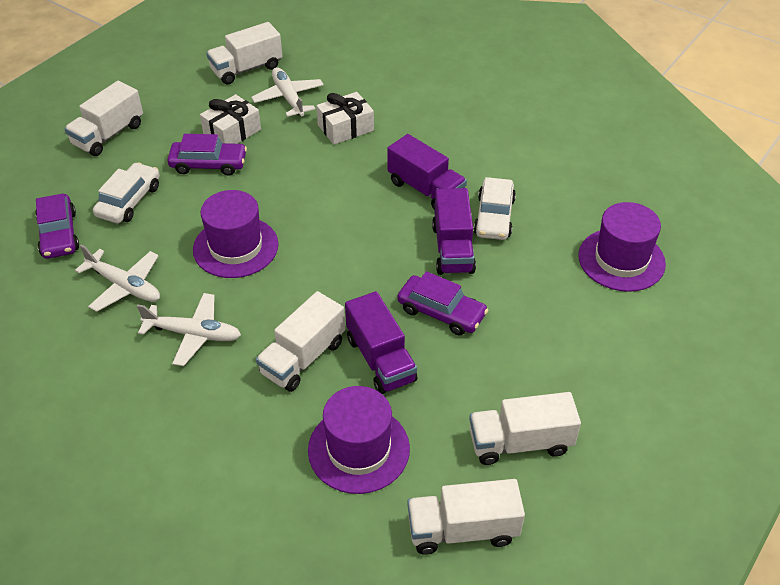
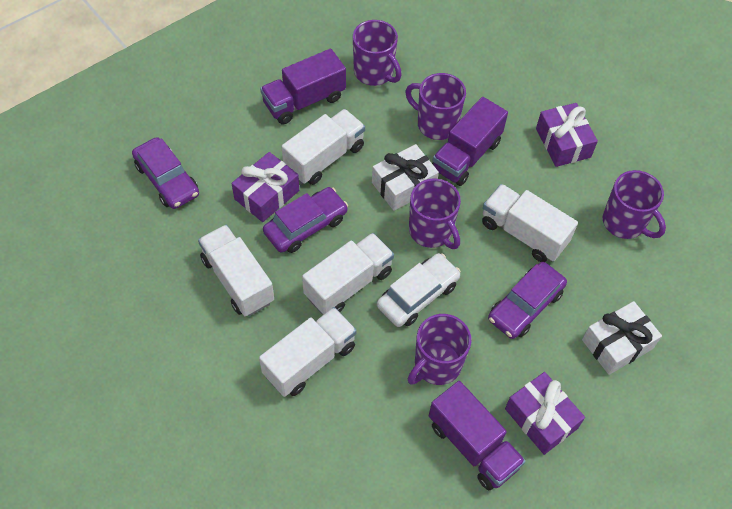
purple gift: none = 0 -> [231,152,299,222] [505,372,585,455] [536,103,598,167] = 3
purple hat: [193,190,278,278] [308,386,410,494] [578,202,666,292] = 3 -> none = 0
purple mug: none = 0 -> [353,20,402,86] [405,73,466,140] [408,314,471,385] [409,179,461,249] [603,170,666,239] = 5
white car: [93,162,160,224] [474,177,516,240] = 2 -> [377,253,461,327] = 1
white plane: [75,245,160,312] [137,293,241,366] [251,67,324,117] = 3 -> none = 0

